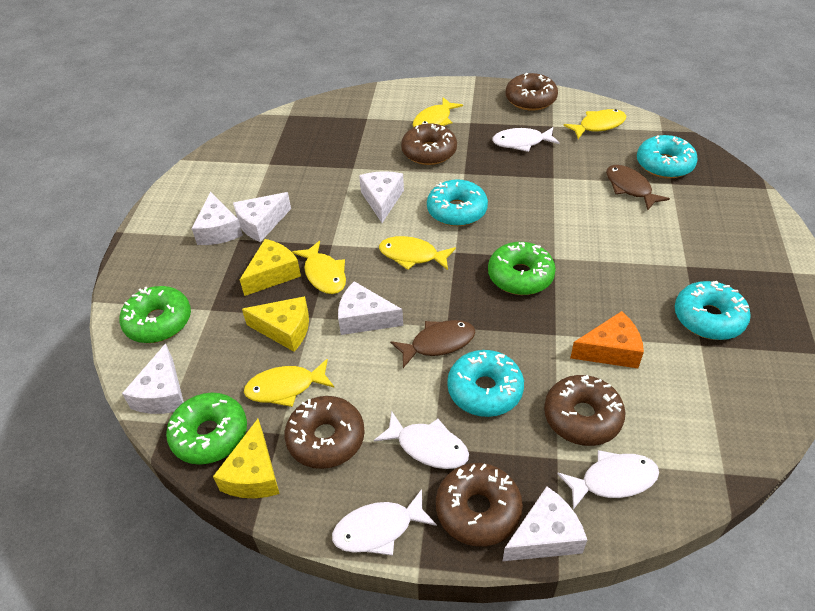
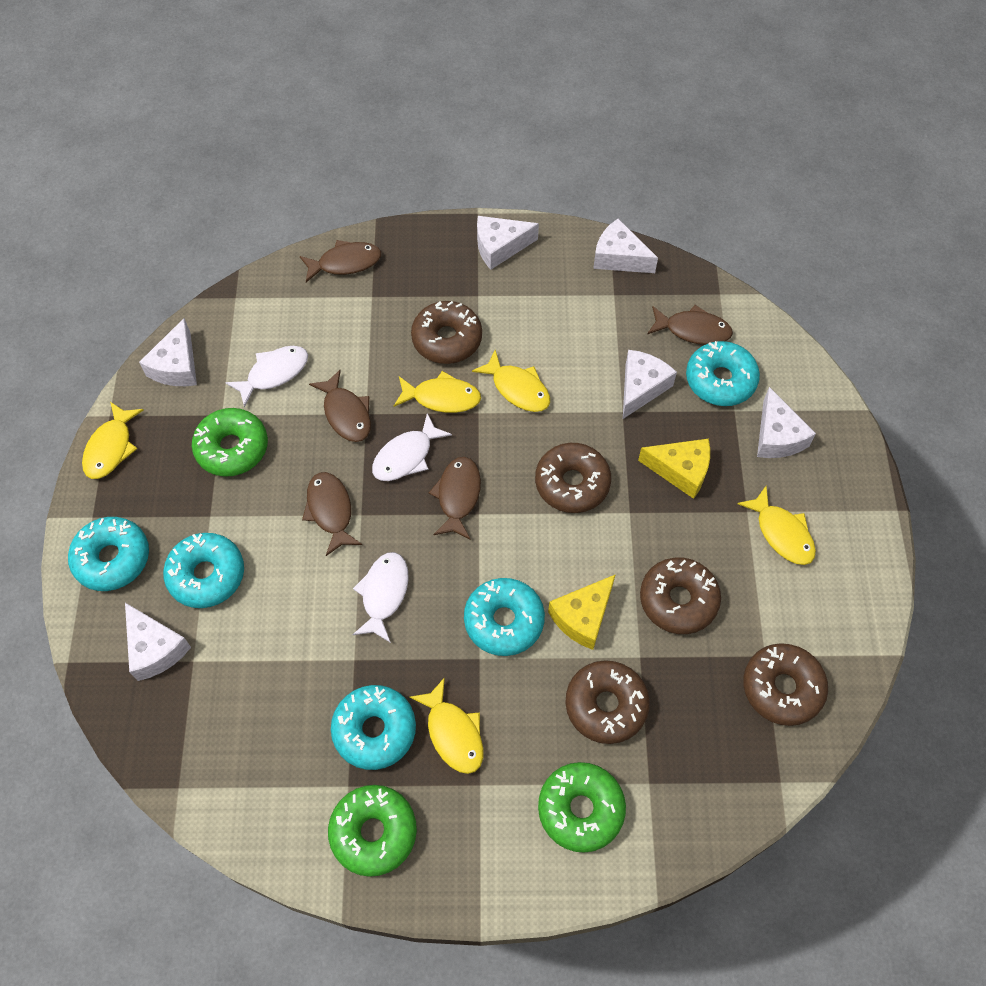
brown fish: [390,320,475,368] [606,165,670,211] = 2 -> [300,240,381,283] [302,472,362,556] [309,370,371,442] [429,457,481,540] [647,305,733,345] = 5
orange cheese: [570,311,644,368] = 1 -> none = 0
turquoise donut: [427,179,488,226] [447,350,524,417] [637,135,698,178] [675,281,751,340] = 4 -> [68,517,149,591] [163,533,244,608] [331,685,416,770] [464,578,545,656] [686,341,760,406] = 5
white fish: [332,489,437,556] [374,411,469,469] [492,127,560,152] [557,450,659,510] = 4 -> [225,346,308,407] [352,552,409,643] [372,413,452,481] = 3
yellow cheese: [213,419,280,498] [240,239,301,296] [242,296,309,352] = 3 -> [548,574,616,650] [638,439,710,499] = 2

